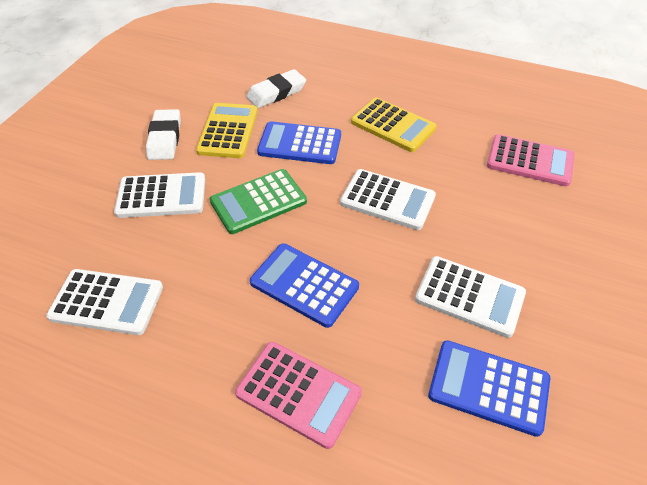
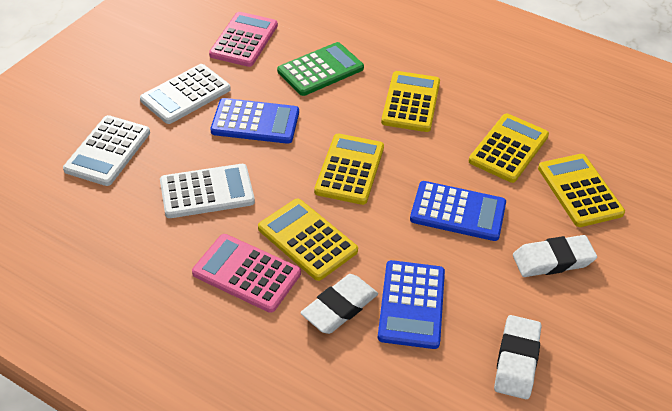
white calculator: [46,269,163,335] [114,172,205,218] [340,169,436,230] [415,256,526,338] = 4 -> [63,115,150,186] [140,64,231,124] [160,164,255,218] = 3
white eraser: [146,109,181,160] [246,69,306,108] = 2 -> [300,274,378,334] [494,315,541,399] [513,235,597,277] = 3
yellow calculator: [196,103,258,158] [351,98,437,152] = 2 -> [258,199,358,281] [314,133,384,205] [381,71,440,132] [469,114,549,183] [538,154,625,227] = 5

